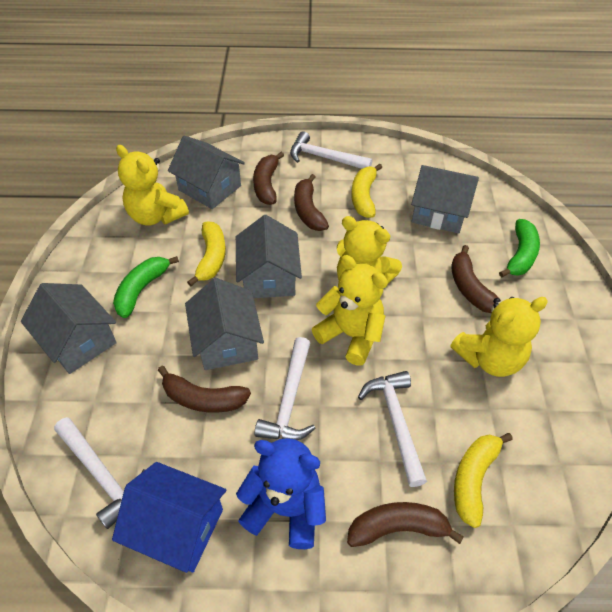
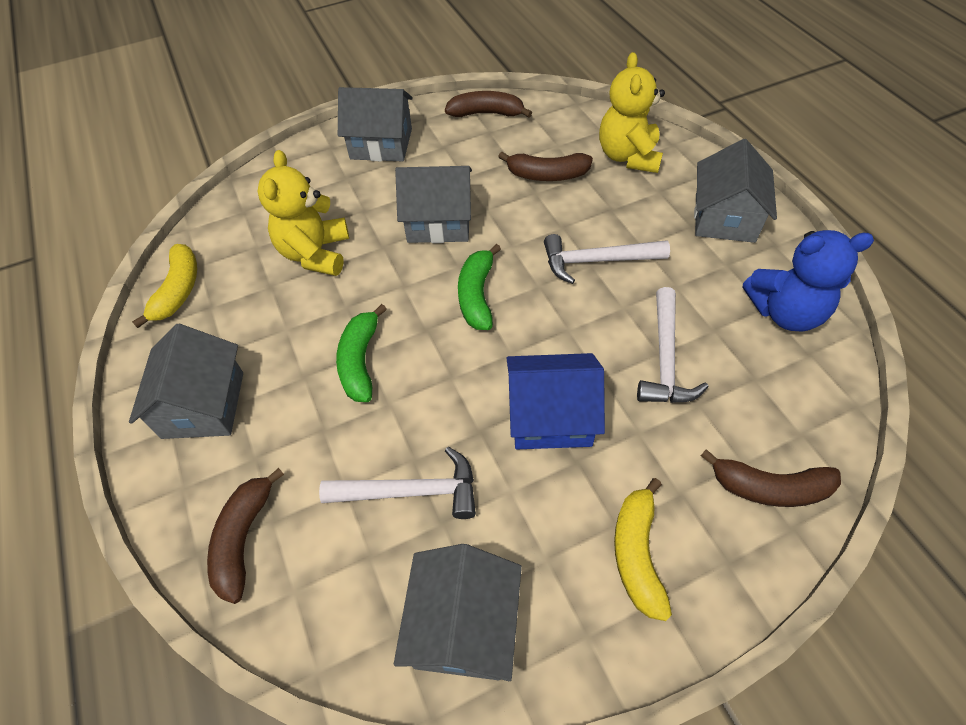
brown banana: [158,366,251,413] [253,152,284,205] [294,174,329,231] [347,502,464,547] [451,245,499,313] = 5 -> [207,468,284,604] [445,91,532,118] [498,152,593,181] [701,449,841,507] = 4
white hammer: [54,417,146,529] [254,337,316,440] [290,131,372,169] [358,371,427,487] = 4 -> [319,447,476,519] [544,234,670,284] [637,287,708,403] = 3
yellow banana: [187,221,226,286] [351,164,382,218] [454,433,513,528] = 3 -> [132,244,197,328] [614,478,672,621] = 2
yellow teddy bear: [116,145,189,226] [312,255,388,366] [337,216,402,283] [450,297,548,377] = 4 -> [258,150,349,276] [599,52,665,173] = 2

